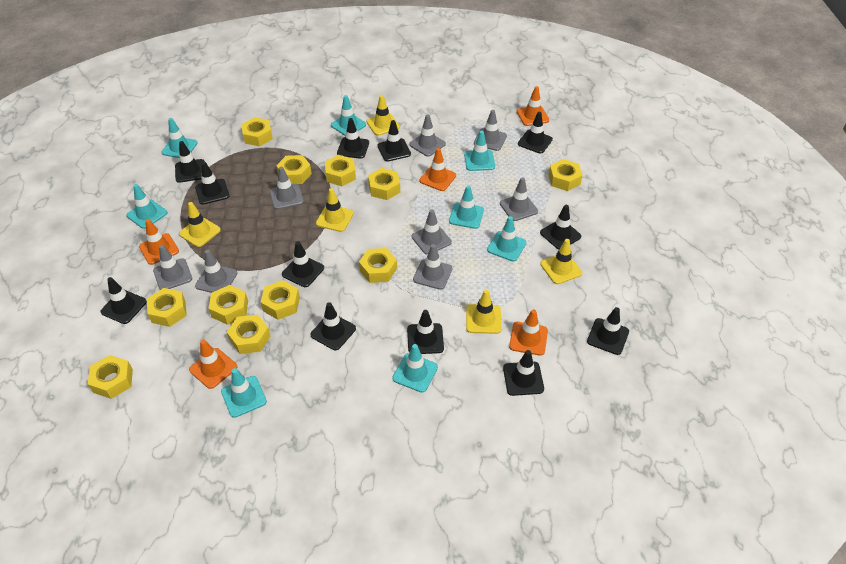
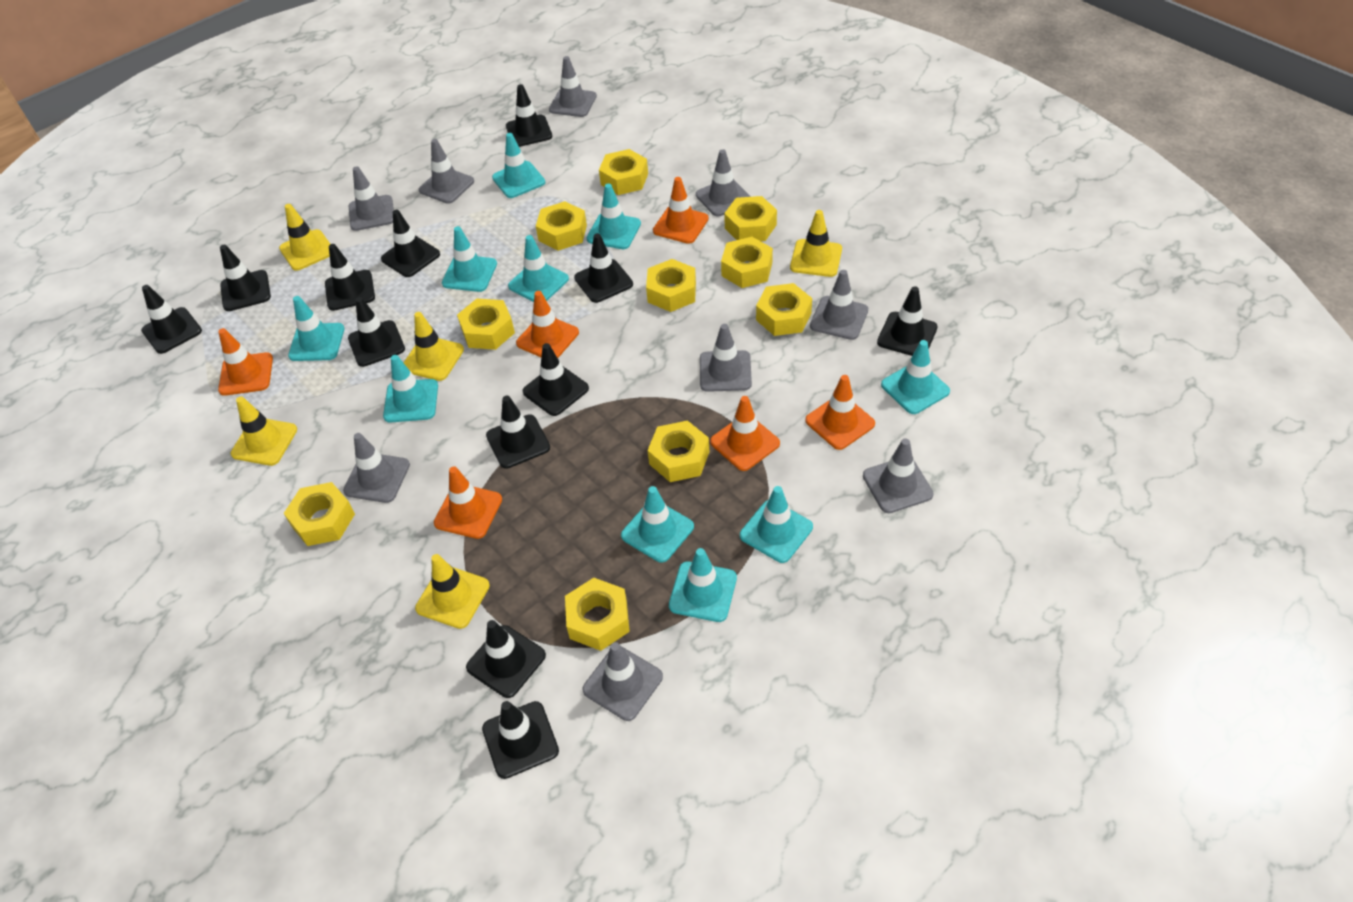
grey traffic cone: [153,245,192,290] [195,250,237,293] [270,167,304,209] [409,114,446,157] [412,209,452,255] [413,244,452,290] [474,110,507,151] [500,177,538,221] = 8 -> [343,433,410,503] [349,166,394,231] [419,139,474,204] [549,56,597,117] [583,642,663,721] [696,149,751,216] [700,324,752,392] [810,270,868,340] [863,438,934,513] = 9
orange traffic cone: [139,219,179,265] [189,339,237,389] [419,148,456,191] [509,309,548,356] [517,86,549,126] = 5 -> [218,328,273,396] [434,466,502,539] [516,291,579,358] [653,177,709,244] [710,396,780,471] [805,375,875,450] = 6
turquoise traffic cone: [126,184,167,229] [161,118,197,158] [221,368,267,418] [331,95,366,136] [392,344,438,393] [449,186,484,229] [464,131,495,171] [487,216,526,261] = 8 -> [288,296,344,361] [383,355,438,423] [442,226,497,292] [492,133,545,198] [508,235,569,302] [587,183,641,249] [621,486,694,563] [669,548,737,622] [740,486,813,563] [881,340,950,414] = 10
yellow nut: [88,355,133,399] [147,288,187,327] [208,285,248,325] [227,314,270,354] [241,117,273,146] [261,280,300,320] [276,155,312,184] [325,155,356,186] [359,248,397,283] [368,168,400,200] [549,159,583,191] = 11 -> [284,482,355,546] [457,299,515,350] [536,201,587,251] [565,578,630,651] [599,149,648,195] [646,259,696,312] [648,420,709,482] [721,237,773,288] [724,196,777,241] [756,283,812,336] = 10

